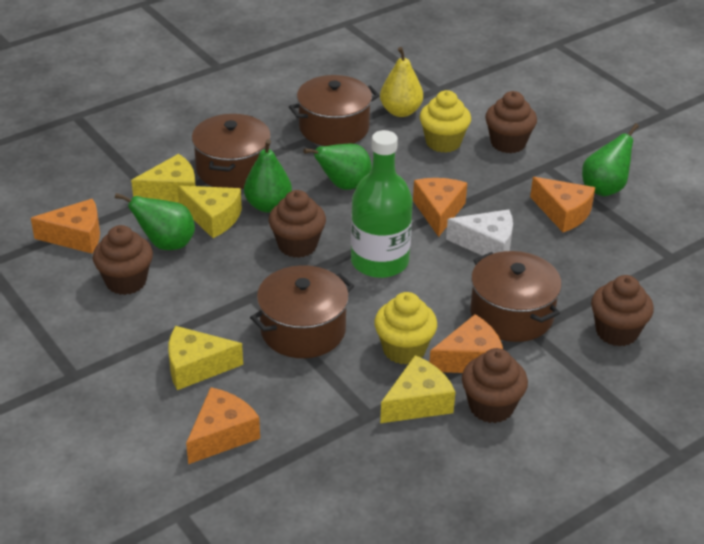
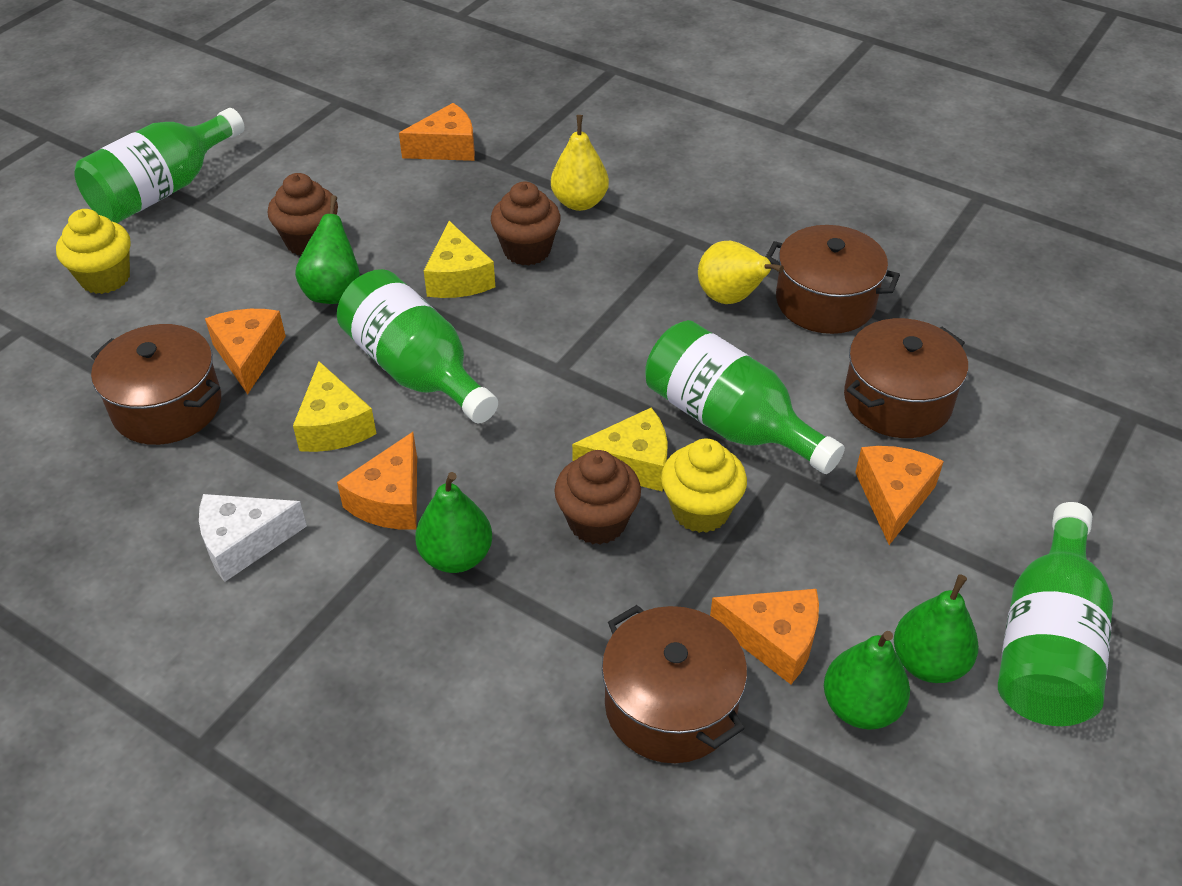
brown cupcake: [93,225,153,295] [269,190,326,258] [462,348,528,423] [485,91,537,153] [591,275,654,347] = 5 -> [268,173,338,255] [491,181,561,266] [554,450,641,545] = 3
green bottle: [351,130,413,278] = 1 -> [75,108,245,223] [337,269,498,424] [645,320,845,474] [998,502,1113,726] = 4
yellow cheese: [131,154,196,203] [168,326,243,390] [177,185,242,238] [380,355,455,423] = 4 -> [293,361,376,452] [424,221,495,298] [572,407,667,492] = 3
yellow pear: [380,47,423,117] = 1 -> [551,115,609,211] [698,241,784,304] = 2

